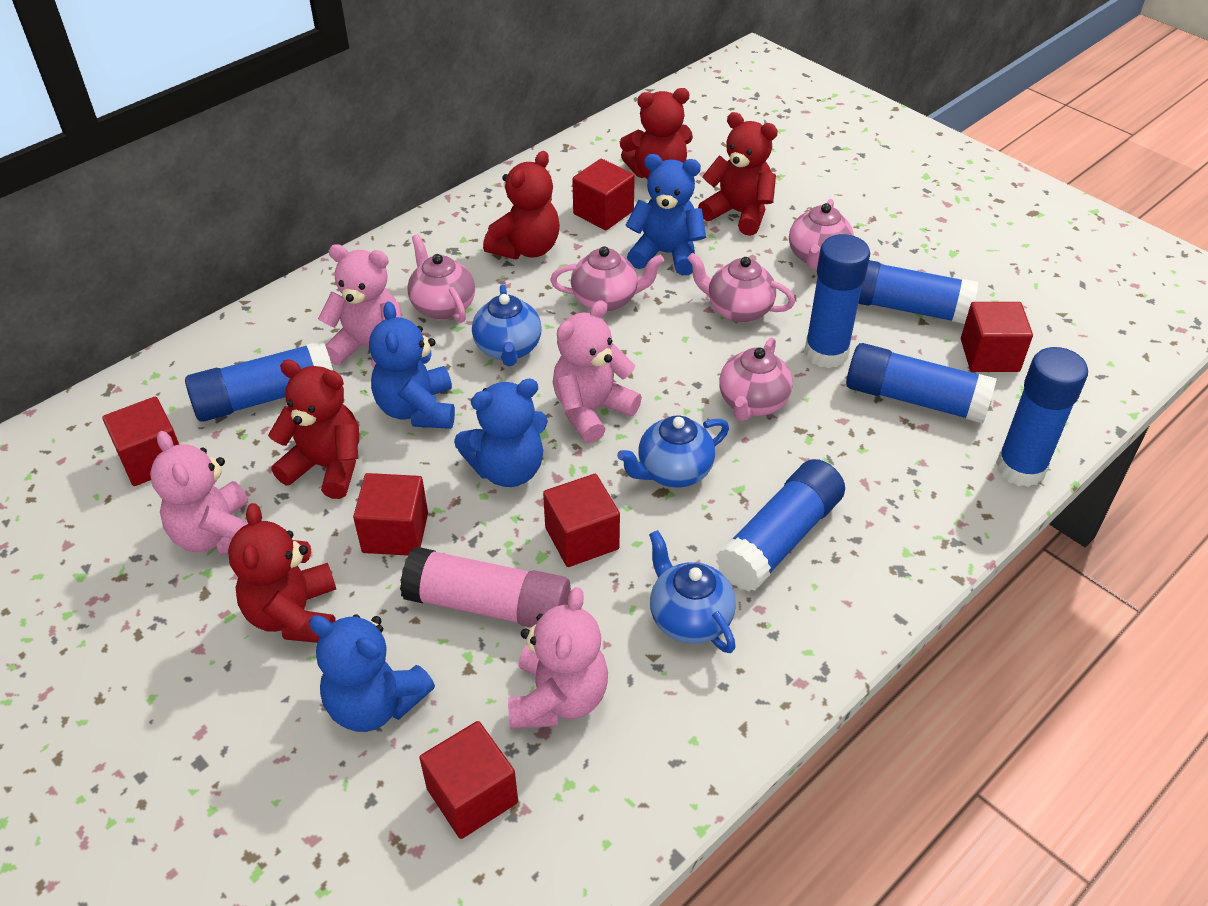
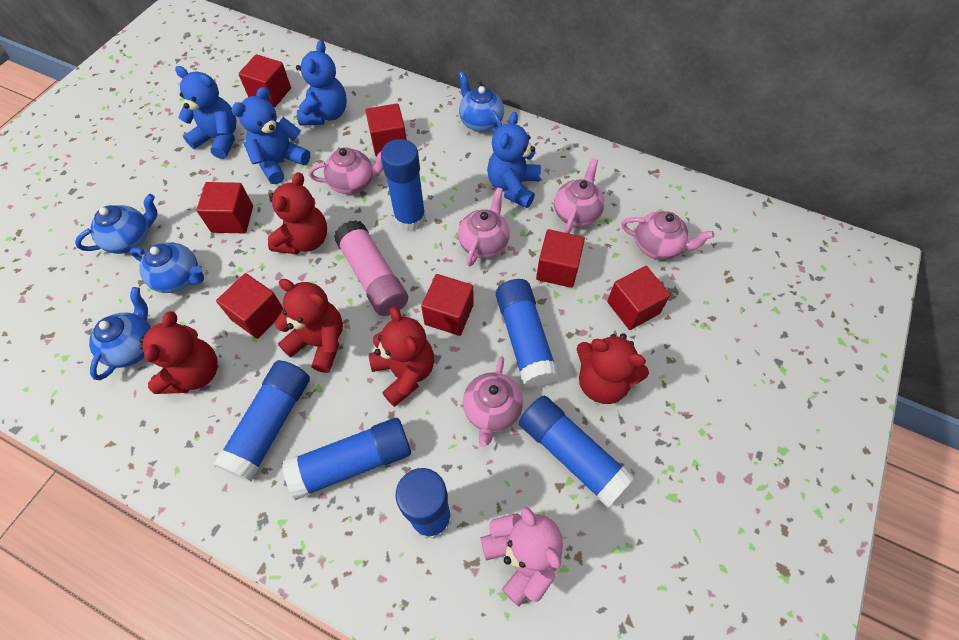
blue teapot: [472,284,542,366] [617,415,729,488] [649,530,736,653] = 3 -> [75,194,158,254] [89,287,151,380] [130,242,204,293] [459,72,504,133] = 4
pink teddy bear: [150,431,248,555] [318,244,402,368] [508,587,608,729] [553,300,642,443] = 4 -> [480,507,563,607] = 1
red cube: [102,397,179,486] [353,473,428,556] [419,721,518,839] [543,474,620,567] [572,159,635,230] [961,302,1033,372] = 6 -> [196,182,253,233] [216,273,283,339] [238,54,291,107] [365,103,407,156] [421,274,474,336] [536,229,585,288] [607,266,671,330] = 7

